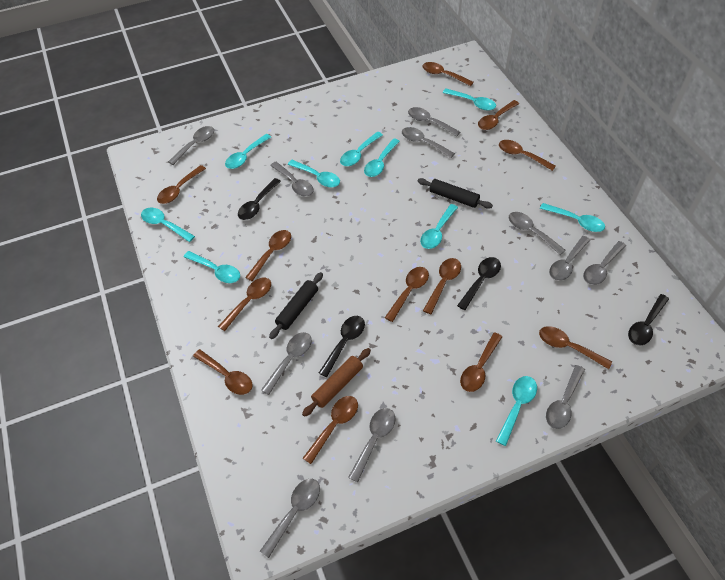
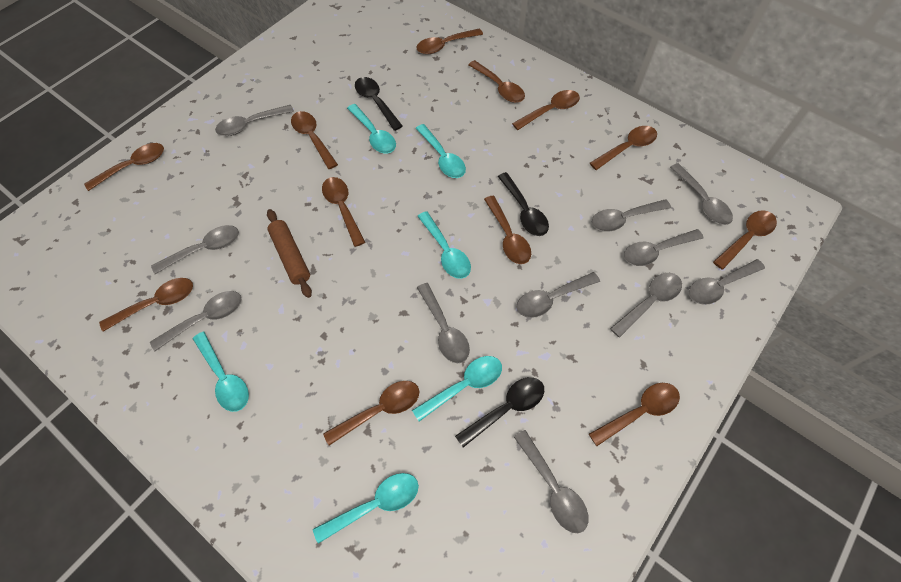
black rolling pin: [269,272,323,339] [418,178,493,209] = 2 -> none = 0
black spoon: [238,178,281,220] [319,316,365,377] [457,257,501,310] [628,294,669,345] = 4 -> [355,77,403,131] [455,377,544,448] [498,172,549,236] = 3
turquoise spoon: [141,208,195,242] [184,251,240,283] [225,134,271,169] [288,160,340,187] [340,131,383,166] [364,138,400,177] [420,204,458,249] [443,89,496,111] [496,376,537,446] [540,203,605,232] = 10 -> [193,332,249,412] [313,473,419,544] [347,104,396,153] [412,356,502,422] [415,124,466,178] [418,211,471,279] = 6

